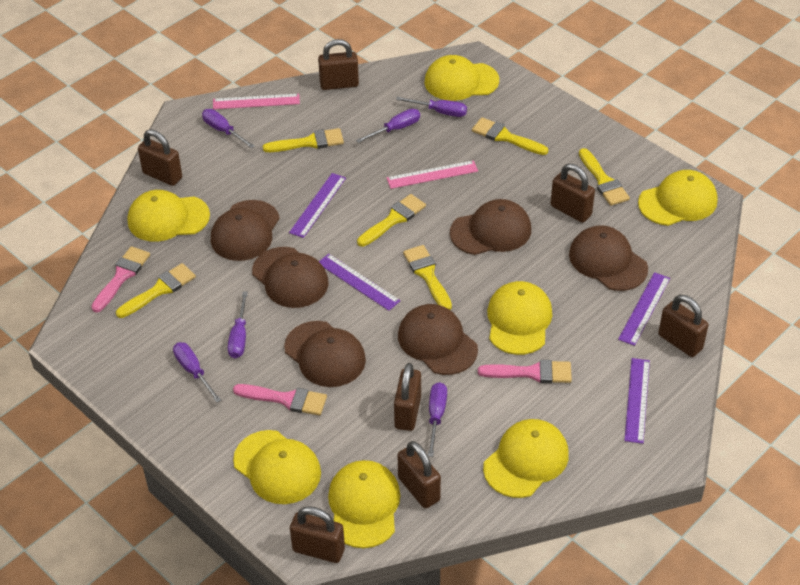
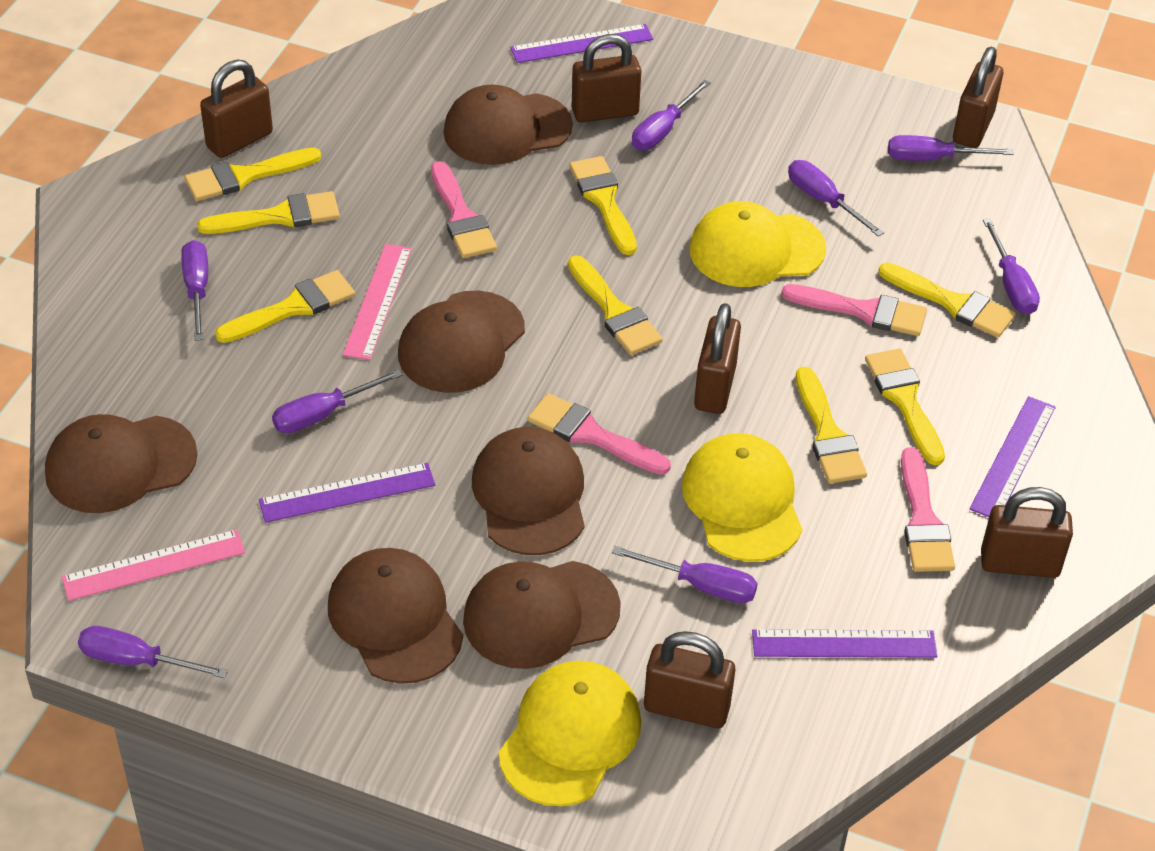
brown padlock: [138,129,182,186] [290,506,345,563] [318,39,359,90] [394,363,421,431] [398,441,441,508] [551,164,595,223] [658,295,709,357] = 7 -> [200,59,273,158] [572,34,642,122] [644,631,735,728] [694,303,741,414] [953,47,1003,148] [981,487,1073,578] = 6
pink brush: [91,246,150,313] [233,384,327,415] [478,360,572,383] = 3 -> [431,161,497,258] [528,393,671,475] [781,284,927,336] [901,447,955,572] = 4
purple screwdriver: [173,342,221,403] [202,109,255,148] [228,292,248,358] [356,109,420,143] [396,97,467,117] [428,382,447,457] = 6 -> [78,626,228,678] [181,240,208,341] [272,369,402,433] [612,546,758,603] [632,80,711,150] [788,160,884,237] [888,135,1013,161] [983,218,1040,315] = 8
yellow brush: [116,263,196,318] [262,128,344,152] [357,194,426,247] [403,245,452,310] [472,117,548,155] [579,148,630,206] = 6 -> [184,148,321,201] [197,191,340,234] [215,270,355,343] [568,255,663,355] [569,156,637,255] [796,367,867,484] [865,349,945,465] [878,263,1016,338] = 8
yellow cap: [128,190,210,242] [233,430,321,504] [328,460,401,548] [424,55,499,101] [483,419,569,498] [487,281,552,355] [638,170,718,226] = 7 -> [498,661,641,806] [682,433,802,562] [690,201,826,287] = 3

